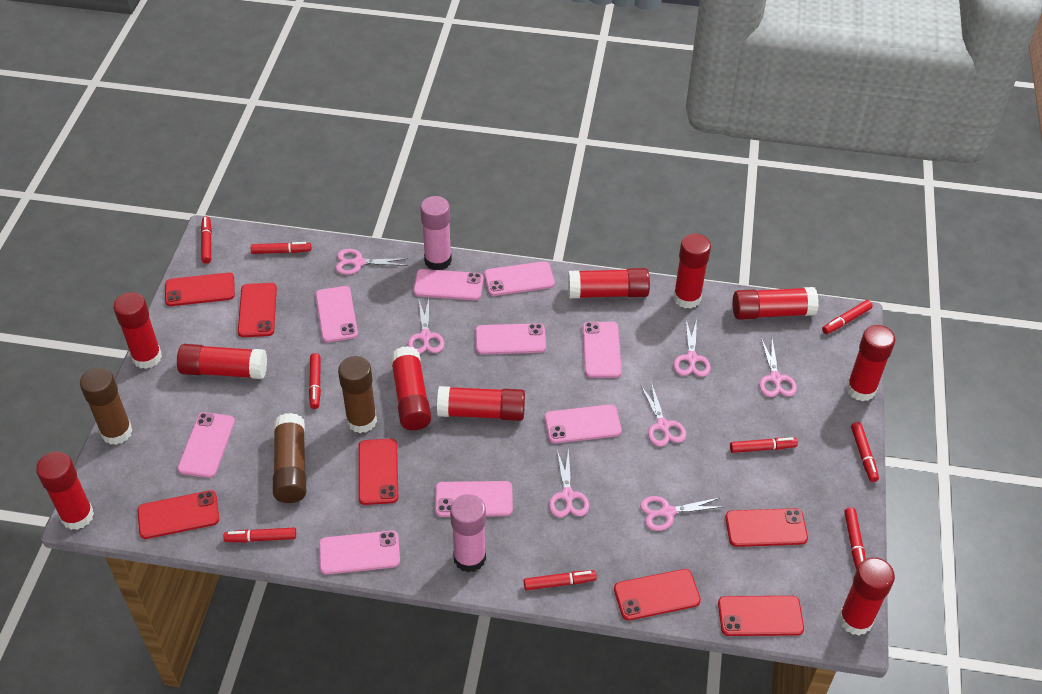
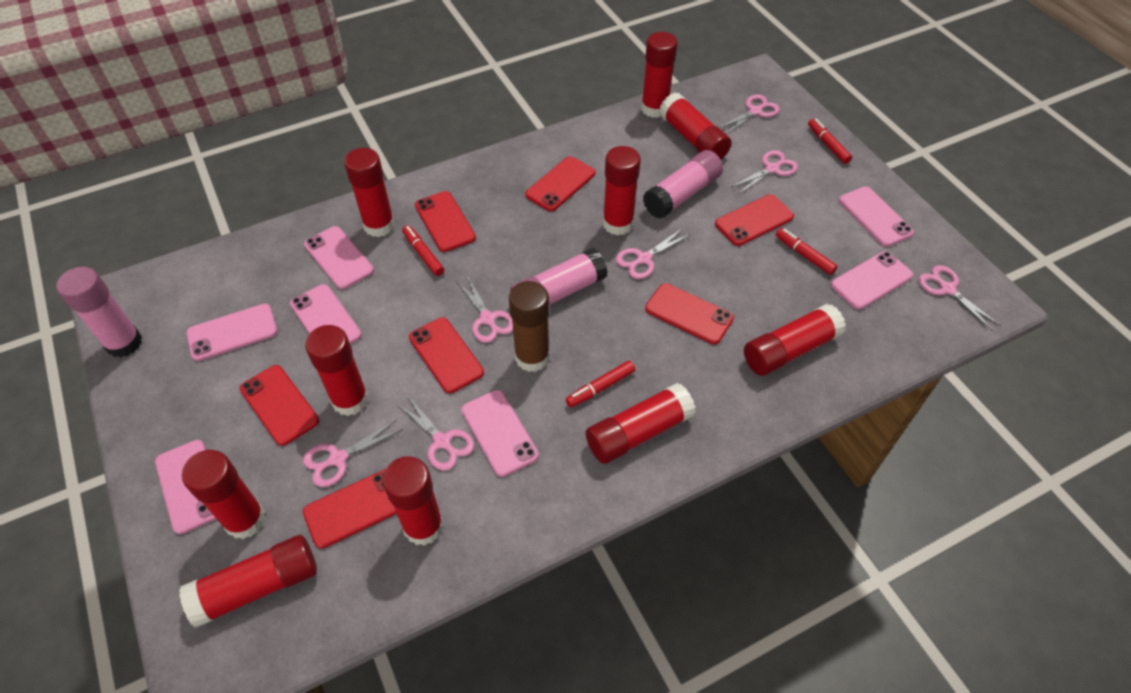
brown glue stick: [80,367,132,445] [273,413,306,503] [338,356,377,433] = 3 -> [509,281,550,372] = 1
pink glue stick: [420,196,452,270] [450,494,486,572] = 2 -> [57,267,142,358] [510,248,608,305] [643,150,723,219] = 3
pink phone: [177,412,235,478] [316,286,358,343] [319,531,400,575] [414,269,483,300] [435,481,513,517] [475,323,546,355] [484,261,555,296] [544,404,622,444] [583,322,622,378] = 9 -> [155,440,216,534] [186,304,278,361] [290,284,362,344] [304,226,374,289] [461,390,539,477] [831,251,913,310] [839,187,914,247] = 7
red marker: [201,216,212,264] [223,528,296,542] [251,242,311,254] [309,353,321,409] [524,570,597,590] [730,437,798,453] [822,300,873,334] [844,508,866,571] [851,422,879,482] = 9 -> [402,225,444,276] [565,360,635,408] [776,228,838,275] [808,119,852,164] = 4

